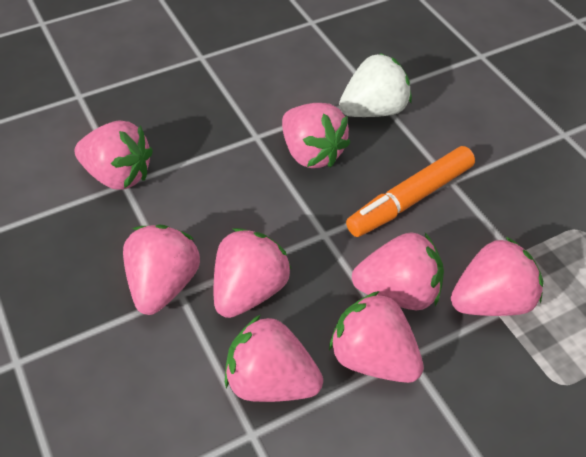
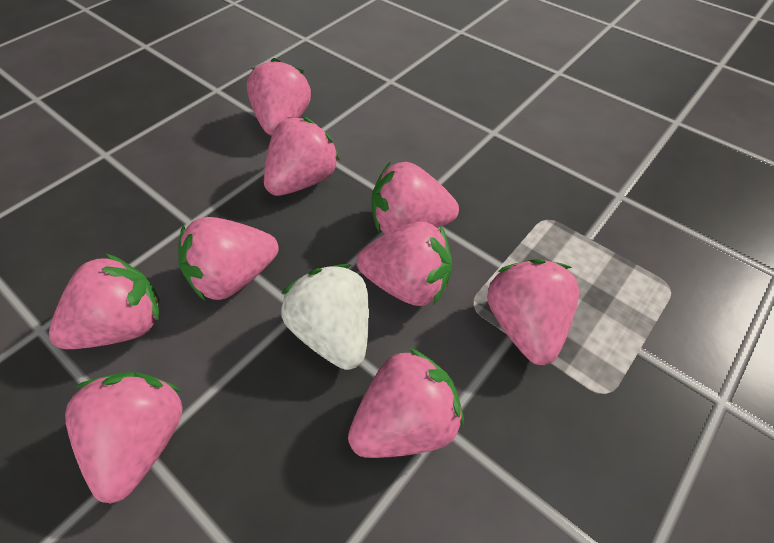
orange marker: [346,146,475,237] = 1 -> none = 0
pink strawberry: [74,120,153,190] [123,224,200,315] [214,228,291,318] [225,314,323,402] [282,103,350,168] [329,291,424,383] [352,232,444,310] [451,237,544,316] = 8 -> [49,254,159,349] [65,372,183,504] [178,217,279,301] [247,58,311,136] [264,117,340,196] [348,348,464,458] [356,222,452,306] [371,162,459,234] [487,259,579,365] = 9

